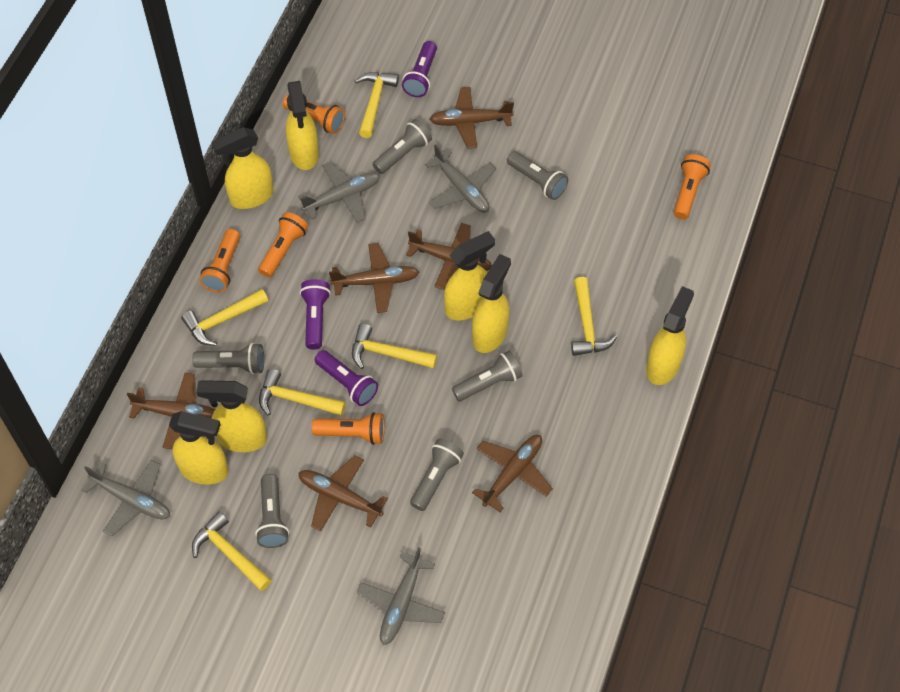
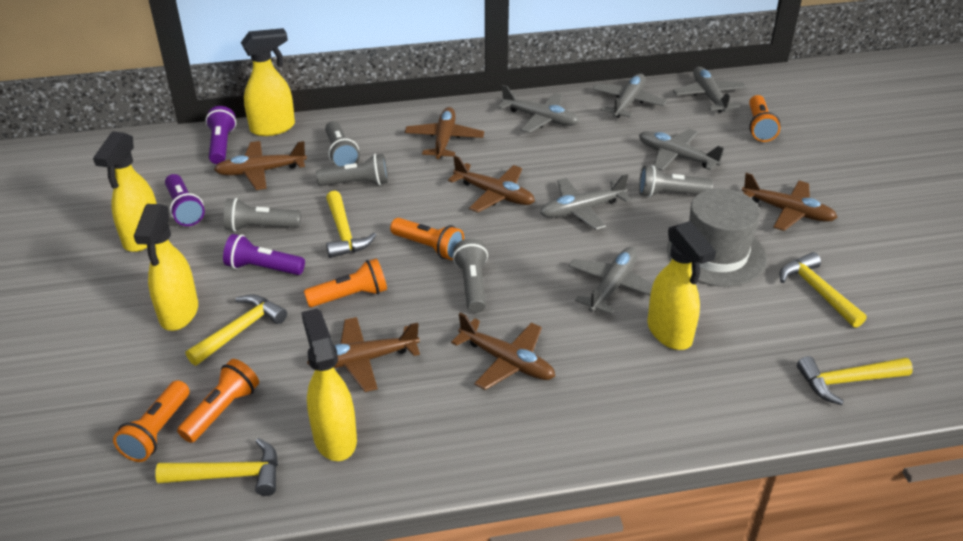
grey flashlight: [192,343,264,375] [255,474,289,548] [373,119,432,174] [410,438,464,511] [452,351,523,401] [507,151,568,200] = 6 -> [224,198,301,232] [316,154,388,186] [325,121,360,167] [453,238,488,313] [639,165,713,197] = 5
grey hat: none = 0 -> [667,188,767,287] = 1
grey plane: [82,460,170,536] [298,162,380,223] [357,547,445,645] [425,144,496,212] = 4 -> [498,85,579,133] [540,174,631,230] [569,247,653,314] [592,74,667,118] [639,129,724,171] [673,66,747,113] = 6
yellow hammer: [181,289,268,346] [192,511,272,591] [259,369,346,416] [352,323,437,369] [355,72,399,138] [571,277,617,356] = 6 -> [155,438,278,496] [186,294,287,366] [326,191,376,258] [780,252,867,328] [797,356,913,405] = 5
yellow spray bottle: [169,411,229,485] [196,380,267,452] [212,127,274,209] [286,81,319,170] [444,231,495,320] [472,254,511,353] [646,286,694,385] = 7 -> [93,131,157,252] [134,204,198,331] [241,28,295,136] [301,308,357,461] [648,221,716,350] = 5

